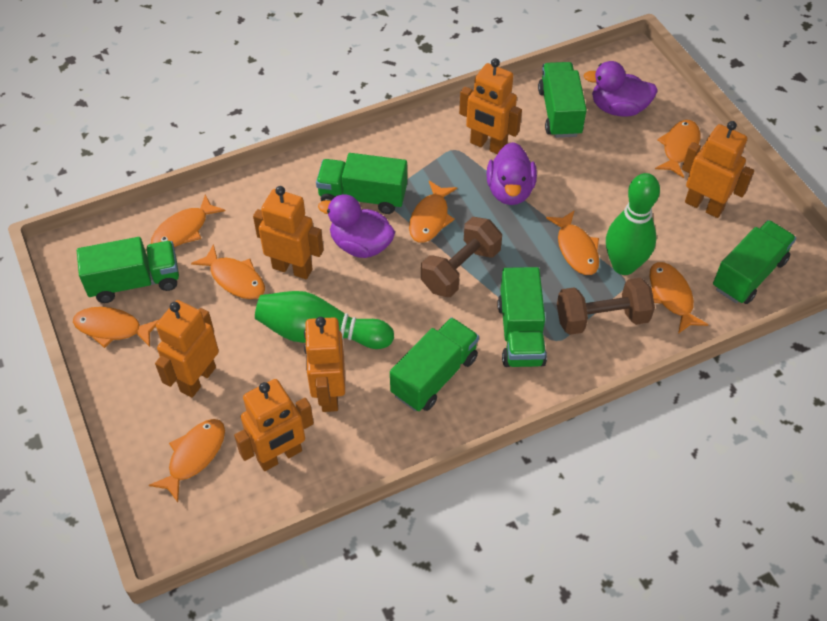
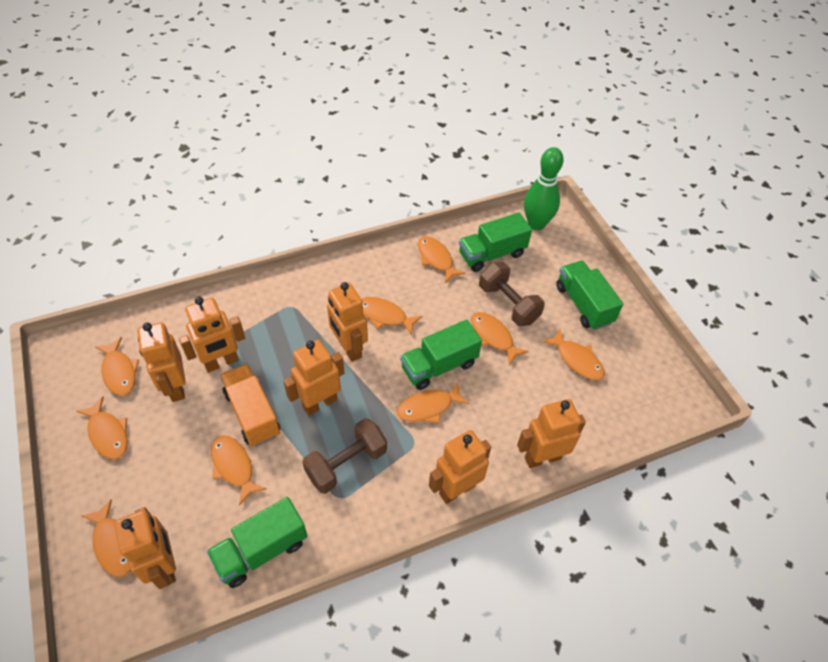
green bowling pin: [255,291,394,349] [606,173,660,275] = 2 -> [524,147,563,230] = 1
green truck: [77,237,179,303] [316,153,407,214] [390,317,479,411] [497,267,547,367] [538,62,587,138] [713,220,796,304] = 6 -> [207,497,307,588] [400,320,482,390] [459,212,532,272] [556,260,623,330] = 4
orange fish: [73,307,160,348] [149,419,225,502] [151,195,225,247] [191,244,265,299] [409,181,457,243] [546,210,599,275] [649,262,709,334] [655,120,700,178] = 8 -> [76,397,128,459] [82,499,131,577] [95,337,139,396] [211,436,267,506] [362,297,422,335] [397,382,469,423] [418,236,465,283] [471,312,529,365] [542,328,605,380] = 9
orange robot: [155,300,219,398] [234,379,314,471] [253,186,324,279] [304,317,345,412] [459,58,522,154] [682,121,754,218] = 6 -> [115,507,176,589] [137,323,186,402] [179,296,245,373] [283,340,344,416] [327,282,368,362] [429,430,491,504] [517,399,586,468] = 7
orange truck: none = 0 -> [220,364,280,447] = 1
purple duck: [318,194,395,258] [486,142,537,205] [584,61,658,117] = 3 -> none = 0

